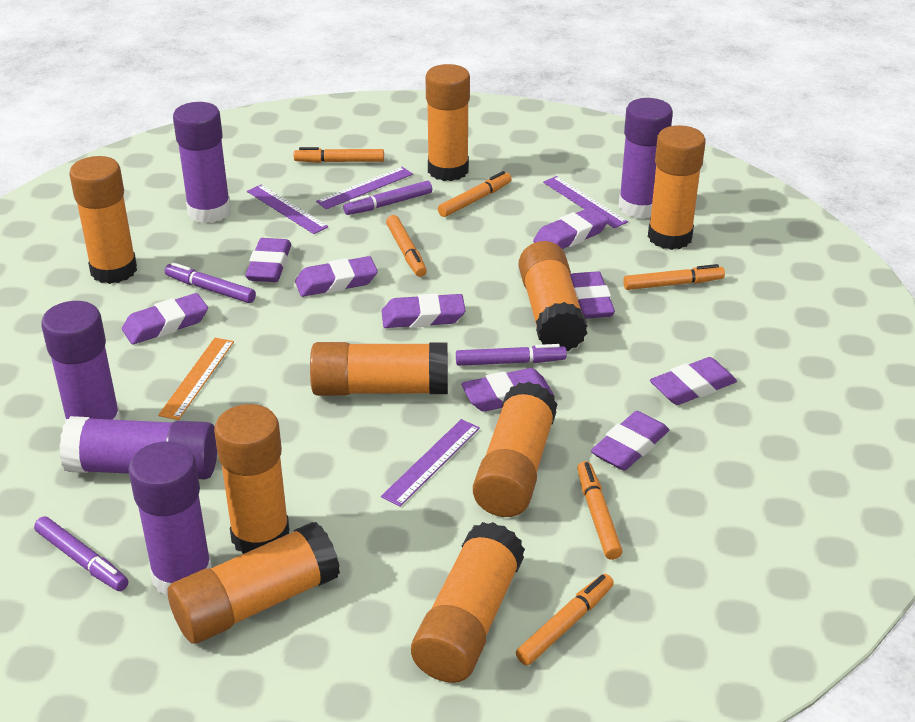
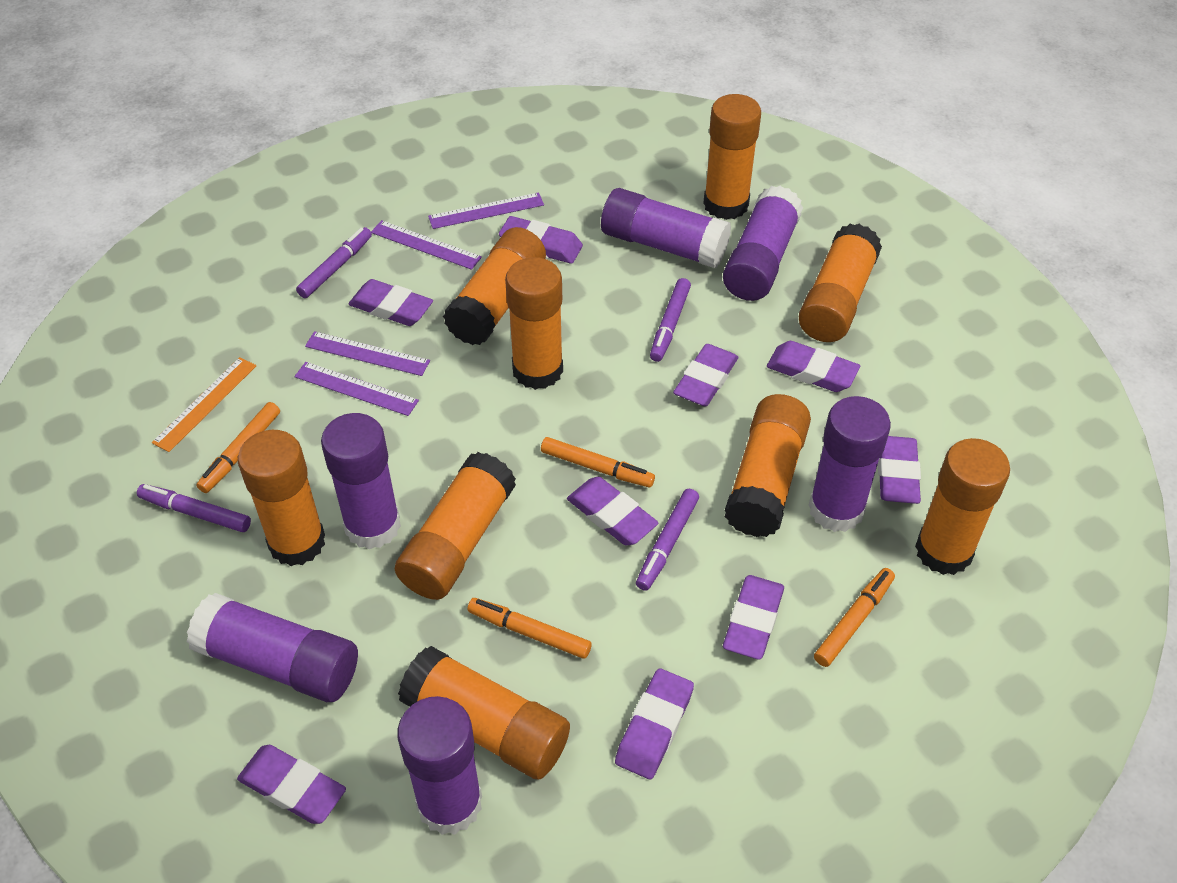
orange marker: [294,147,384,163] [386,215,427,277] [438,171,512,217] [516,574,614,665] [577,461,623,560] [623,264,725,290] = 6 -> [196,402,280,493] [467,598,592,659] [541,437,655,487] [814,568,895,667] = 4
purple glue stick: [41,301,121,423] [59,416,217,480] [128,441,212,597] [173,102,231,223] [618,98,673,219] = 5 -> [187,593,358,702] [321,413,401,550] [397,696,482,835] [601,188,731,268] [723,186,803,301] [809,396,891,532] = 6

